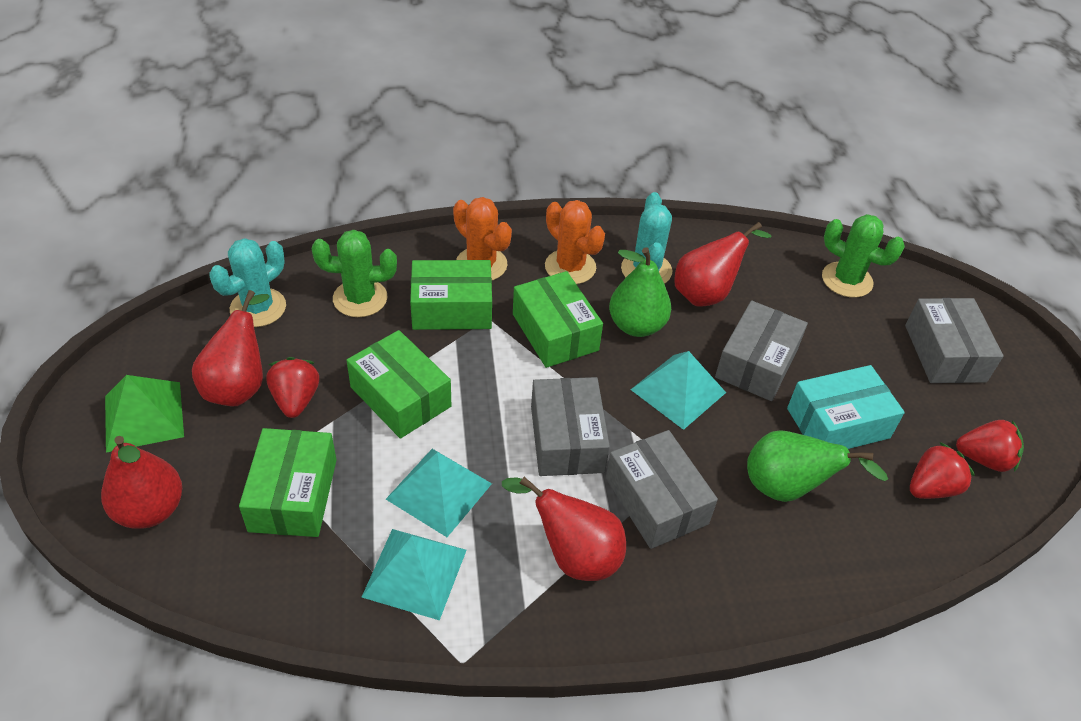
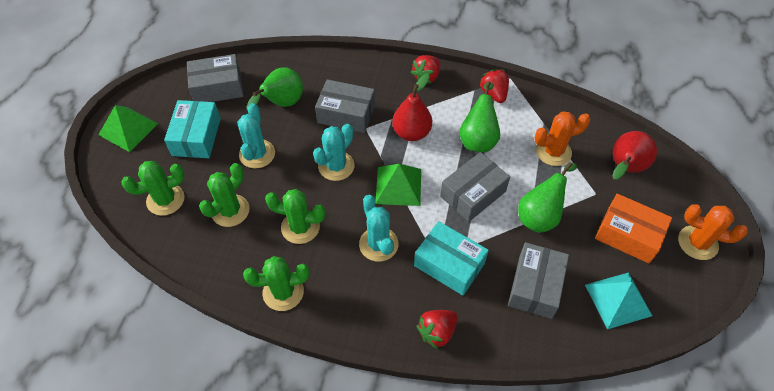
green box: [239,428,337,537] [346,330,451,439] [410,260,492,330] [513,271,603,368] = 4 -> none = 0
green cactus: [312,230,397,317] [822,214,905,298] = 2 -> [121,161,185,216] [199,163,250,227] [243,256,310,311] [265,189,326,244] = 4
green pear: [609,247,671,337] [747,430,888,502] = 2 -> [246,67,303,111] [459,81,500,153] [518,162,577,233] = 3
green pyramid: [105,375,184,453] = 1 -> [98,105,158,152] [375,164,421,206] = 2
orange box: none = 0 -> [595,194,672,264] = 1
red pear: [101,436,182,529] [192,290,270,406] [502,477,626,581] [674,222,772,307] = 4 -> [392,73,432,141] [612,131,657,179] = 2
turquoise box: [787,365,905,449] = 1 -> [164,100,221,158] [414,221,489,296] = 2
turquoise cactus: [209,238,286,327] [621,192,672,284] = 2 -> [237,103,275,168] [313,124,355,181] [359,195,398,262] = 3
turquoise pyramid: [362,529,467,620] [386,449,492,537] [631,351,726,430] = 3 -> [585,272,652,329] = 1

